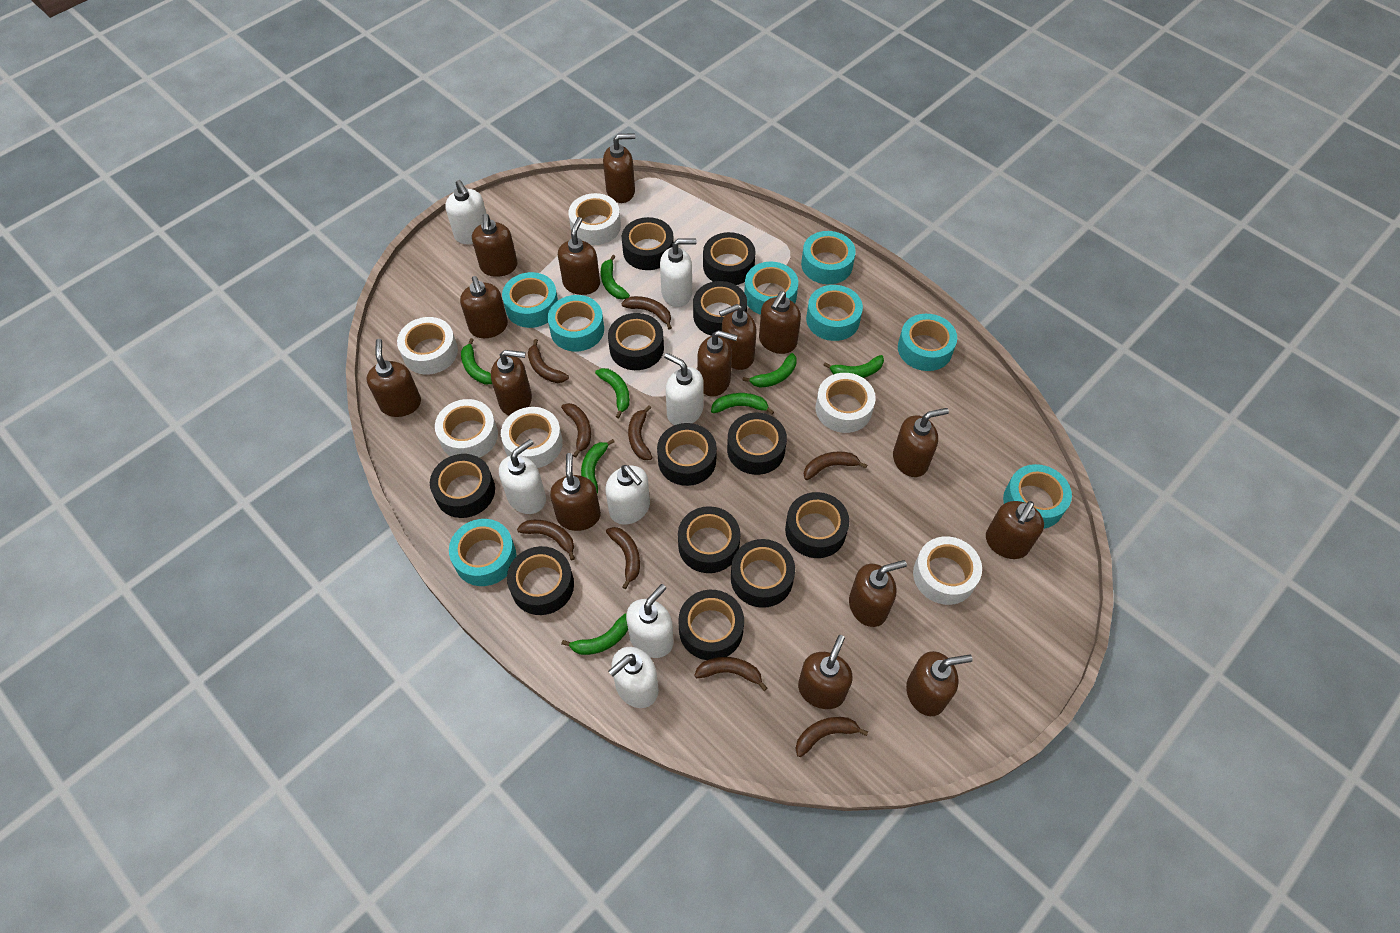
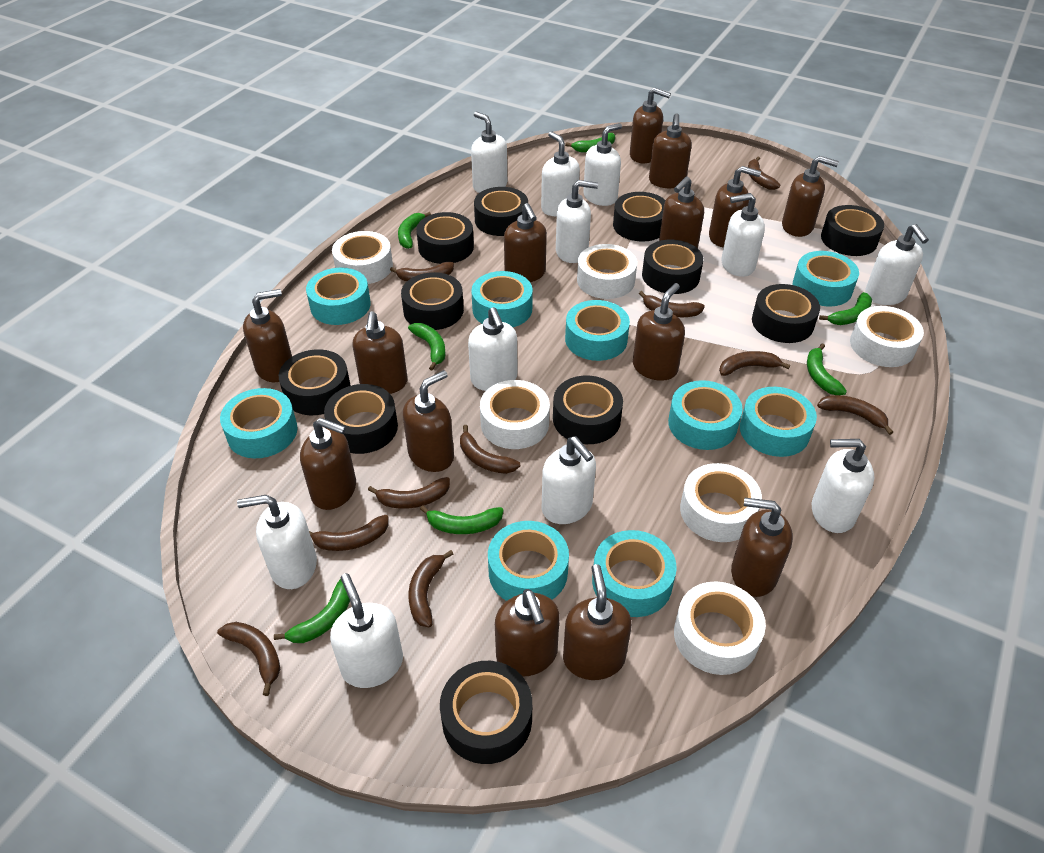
black tape: [430,454,495,518] [507,546,574,615] [608,313,664,370] [622,217,674,270] [657,423,717,486] [678,506,741,573] [679,590,744,660] [693,281,747,336] [703,232,756,285] [727,413,787,475] [731,539,795,608] [785,492,849,558] = 12 -> [279,349,351,415] [324,384,398,454] [401,272,464,330] [416,212,474,264] [440,661,532,764] [474,187,528,236] [553,376,623,444] [613,192,666,242] [642,240,703,294] [752,284,820,343] [821,205,884,256] = 11
brown banana: [517,520,575,560] [528,339,569,383] [561,403,591,457] [606,527,640,589] [621,296,672,329] [628,405,653,460] [694,657,767,691] [795,717,868,757] [804,451,867,480] = 9 -> [217,622,280,696] [309,515,389,551] [368,477,450,509] [390,262,454,281] [408,550,453,627] [460,425,520,474] [639,291,705,317] [719,351,790,376] [748,157,780,190] [817,395,893,435] = 10
brown soap dispenser: [366,339,421,417] [460,276,508,338] [472,214,518,277] [491,350,532,415] [550,453,601,531] [558,217,600,295] [603,133,635,203] [697,330,738,397] [719,304,757,370] [759,291,801,354] [798,635,853,709] [849,560,907,627] [893,408,949,477] [906,651,973,716] [986,501,1044,559] = 15 -> [243,289,292,382] [300,418,356,510] [353,311,408,394] [403,370,454,472] [495,589,560,676] [504,203,547,282] [563,564,632,680] [630,88,671,163] [633,283,685,381] [649,113,692,188] [659,176,704,248] [709,166,761,247] [731,498,793,597] [782,156,839,237] = 14
green banana: [461,338,492,384] [561,613,628,655] [581,439,614,494] [595,368,630,418] [601,255,630,299] [711,393,774,415] [742,353,797,388] [823,355,884,378] = 8 -> [274,579,350,643] [398,212,431,249] [408,323,446,371] [420,505,504,534] [565,133,615,152] [807,343,847,395] [819,292,872,325] = 7
turquoise tape: [449,519,516,586] [502,272,558,328] [548,295,604,352] [744,262,798,315] [801,231,856,284] [806,285,863,341] [898,314,957,371] [1003,464,1072,529] = 8 -> [220,388,297,459] [306,268,371,325] [471,271,533,327] [488,521,569,601] [565,300,630,361] [592,530,677,617] [668,380,743,450] [740,387,817,457] [793,251,859,306] = 9
white soap dispenser: [445,180,487,244] [499,439,546,514] [605,465,650,525] [608,647,658,708] [626,584,673,658] [660,239,697,307] [664,353,704,425] = 7 -> [237,495,317,589] [330,573,403,688] [468,307,517,391] [471,112,507,193] [541,131,580,216] [542,436,596,524] [556,180,598,263] [583,123,622,206] [721,193,765,277] [812,439,874,533] [865,224,929,305] = 11

